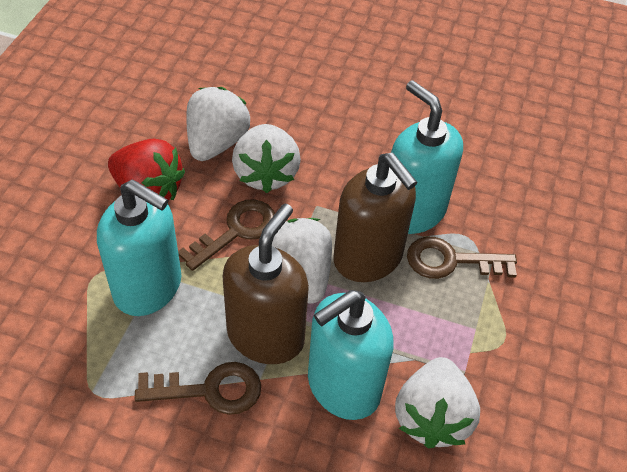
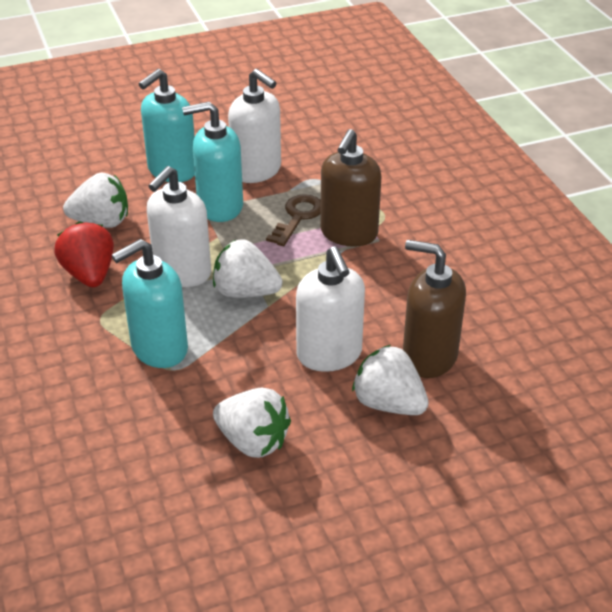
brown key: [135,362,261,415] [178,199,275,271] [407,237,517,279] = 3 -> [266,194,321,246] = 1
white soap dispenser: none = 0 -> [147,166,211,287] [228,69,281,183] [296,246,365,372] = 3

